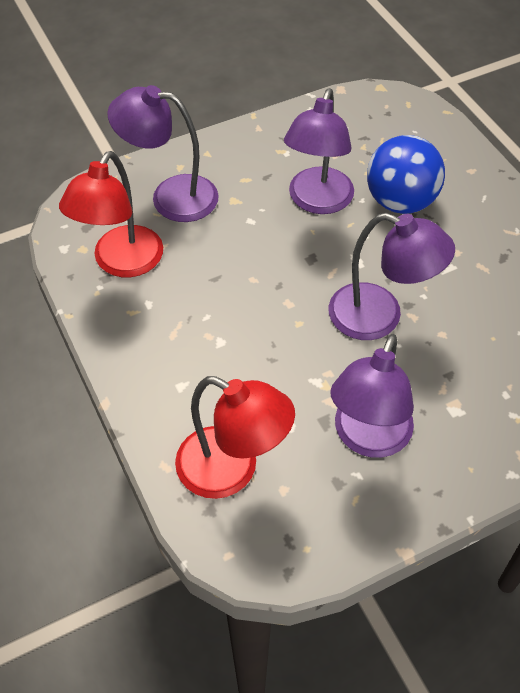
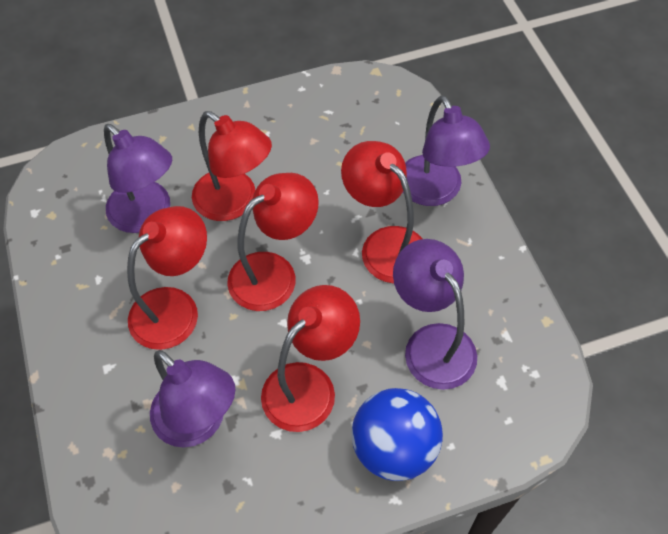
red lamp: [59,151,163,277] [175,376,295,499] = 2 -> [127,206,207,350] [192,111,272,221] [227,173,319,311] [261,285,360,432] [341,141,422,283] = 5

